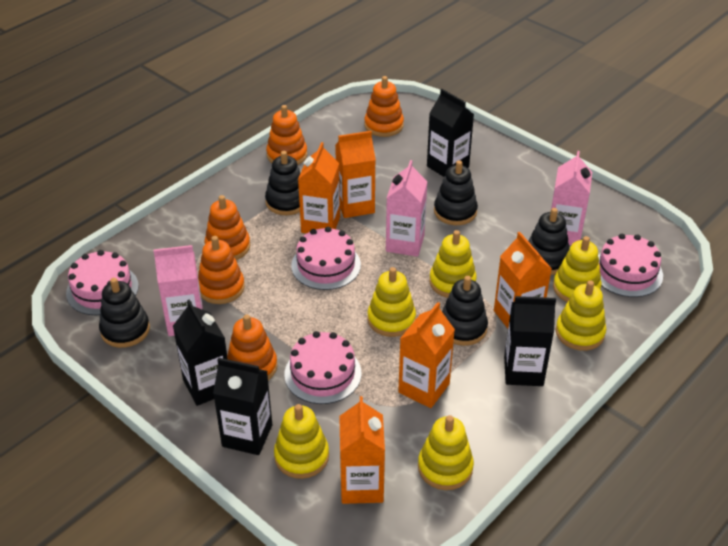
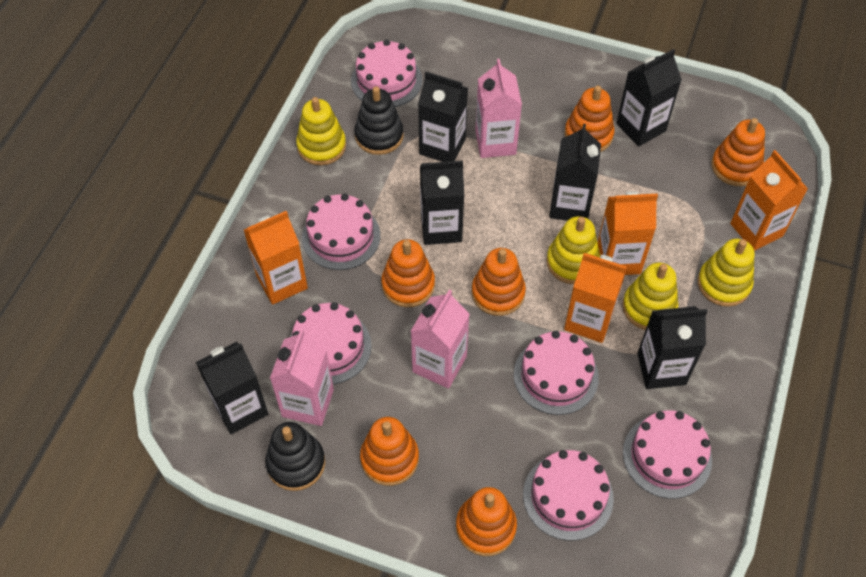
black carton: [173,300,228,406] [213,358,272,455] [427,89,474,177] [504,296,556,386] = 4 -> [196,342,268,434] [418,72,468,162] [420,160,464,245] [549,124,601,221] [616,49,682,146] [637,306,708,389] = 6
black stacking toy: [99,278,150,348] [265,151,300,215] [434,160,478,225] [442,276,488,346] [528,208,569,275] = 5 -> [265,422,325,491] [354,86,404,155] = 2
orange carton: [298,142,340,233] [335,131,376,218] [339,396,385,504] [398,302,455,408] [494,232,552,328] = 5 -> [244,211,308,305] [564,253,627,343] [598,191,658,275] [730,150,808,251] = 4
orange stacking toy: [198,236,245,304] [204,195,250,260] [227,314,277,380] [266,105,307,165] [364,76,404,137] = 5 -> [360,417,419,486] [381,239,435,307] [456,487,517,556] [472,248,526,316] [565,86,615,152] [711,118,765,186] = 6
pink cake: [66,250,139,315] [284,331,361,404] [291,227,361,290] [598,234,663,297] = 4 -> [290,302,371,384] [302,193,380,270] [351,40,422,107] [514,331,599,415] [523,450,614,541] [623,410,712,499] = 6
yellow stacking toy: [274,404,329,479] [367,267,416,337] [418,415,474,490] [429,230,477,298] [553,236,602,302] [556,280,606,351] = 6 -> [296,97,346,165] [547,216,600,284] [622,263,678,330] [698,239,755,307] = 4

